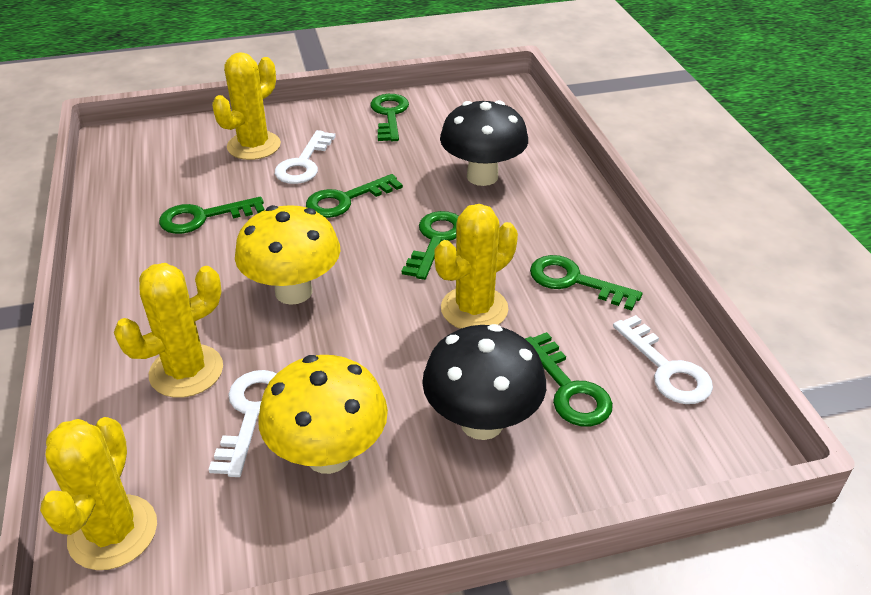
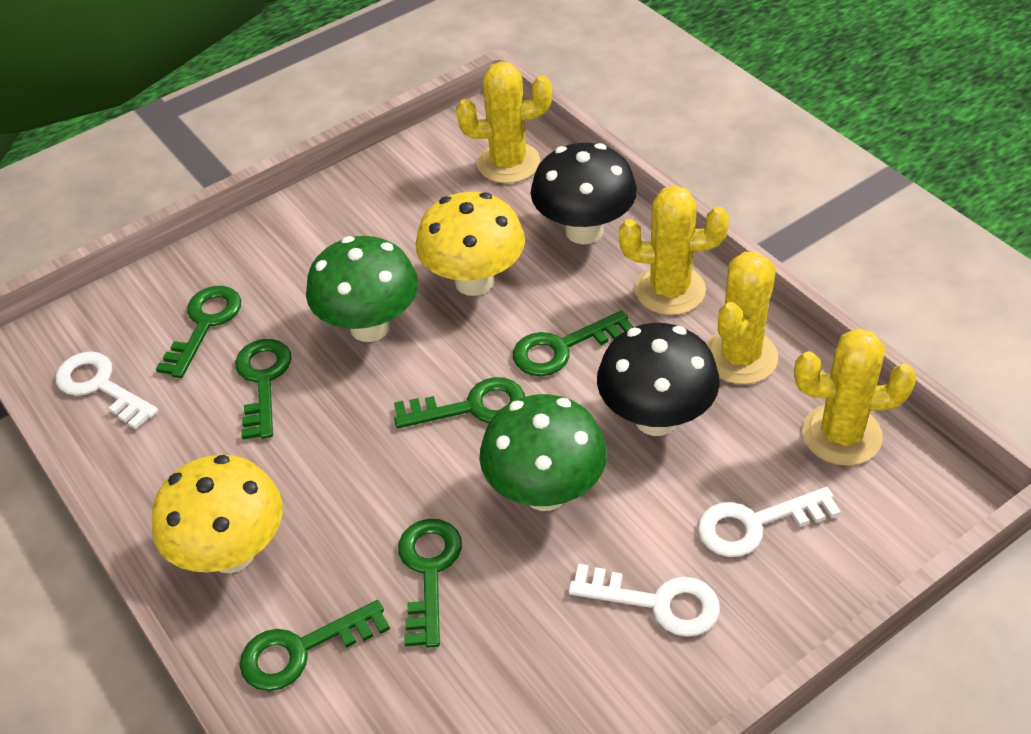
green mushroom: none = 0 -> [306,236,418,342] [479,394,607,511] = 2

